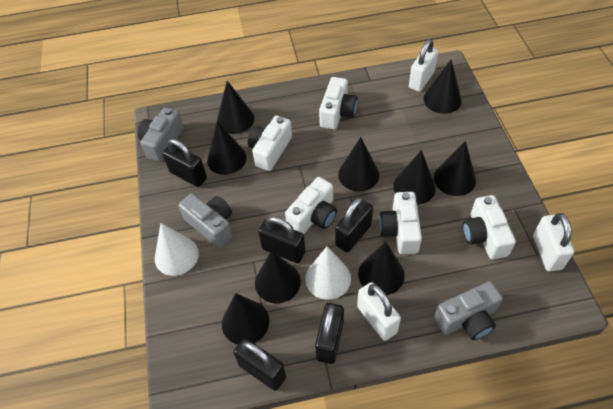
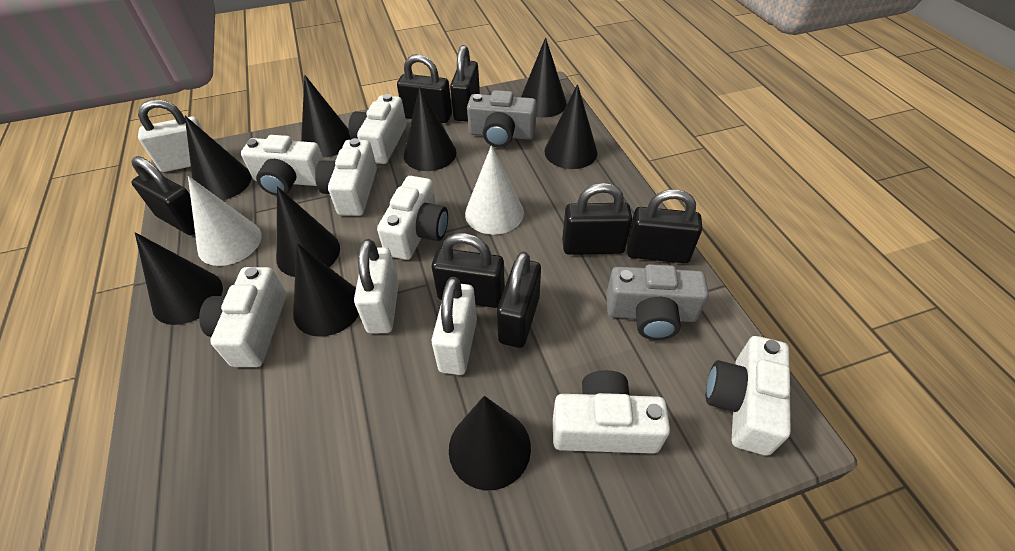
black padlock: [162,139,207,187] [233,338,286,391] [258,216,305,263] [315,303,344,364] [335,198,373,252] = 5 -> [131,156,195,235] [397,54,452,123] [432,233,505,308] [450,45,480,122] [497,251,541,348] [562,183,632,255] [627,189,702,263] = 7
grey camera: [137,108,184,162] [178,193,233,248] [434,281,503,340] = 3 -> [467,90,537,147] [606,264,709,340] = 2
white camera: [248,116,292,171] [285,177,337,234] [319,77,358,129] [379,192,422,254] [463,195,516,259] = 5 -> [199,267,286,367] [241,135,324,196] [315,138,377,216] [348,94,406,164] [377,176,448,260] [553,370,670,454] [706,336,791,456] = 7

